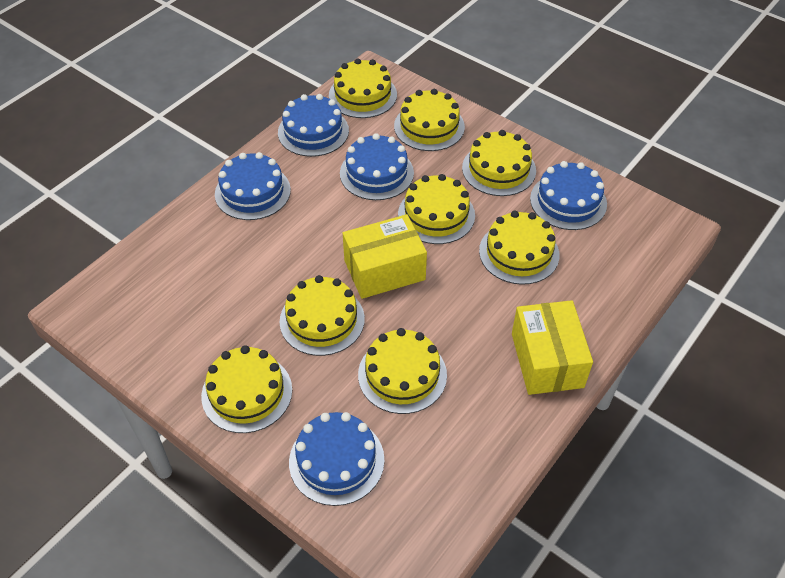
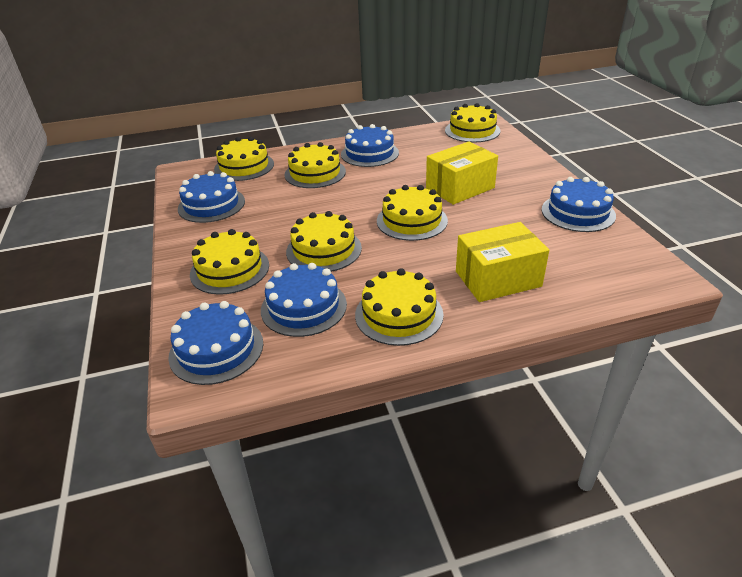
yellow cake: [201,345,292,433] [279,275,365,356] [329,58,397,118] [358,328,447,414] [394,89,465,151] [398,174,475,244] [462,130,536,196] [479,211,559,285] = 8 -> [190,229,269,295] [214,137,274,181] [285,142,346,188] [286,211,362,272] [355,268,444,346] [377,185,448,241] [445,103,501,142] = 7

